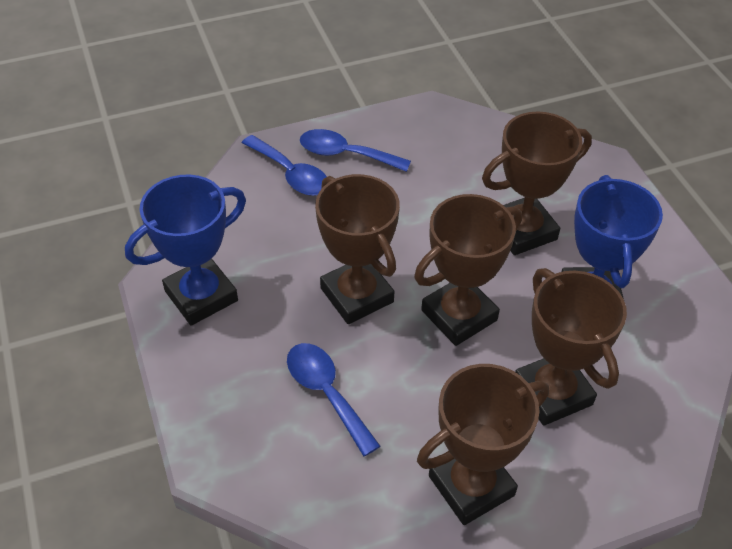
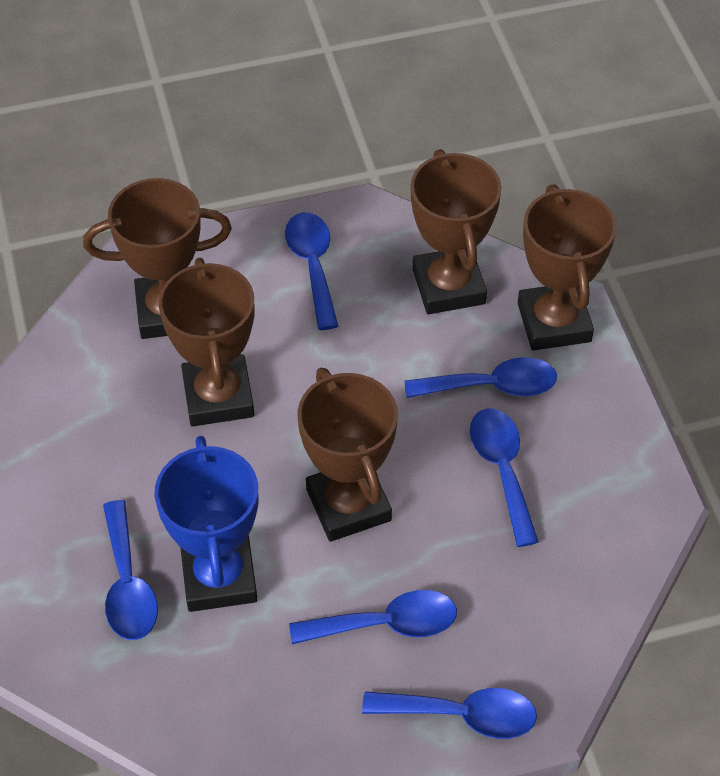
blue spoon: [242,135,327,196] [287,343,380,456] [300,129,411,172] = 3 -> [103,500,158,640] [285,212,338,330] [289,590,457,644] [362,688,537,739] [404,357,557,398] [470,409,539,547] = 6
blue trophy: [125,174,246,326] [561,175,663,299] = 2 -> [155,436,258,612] = 1

